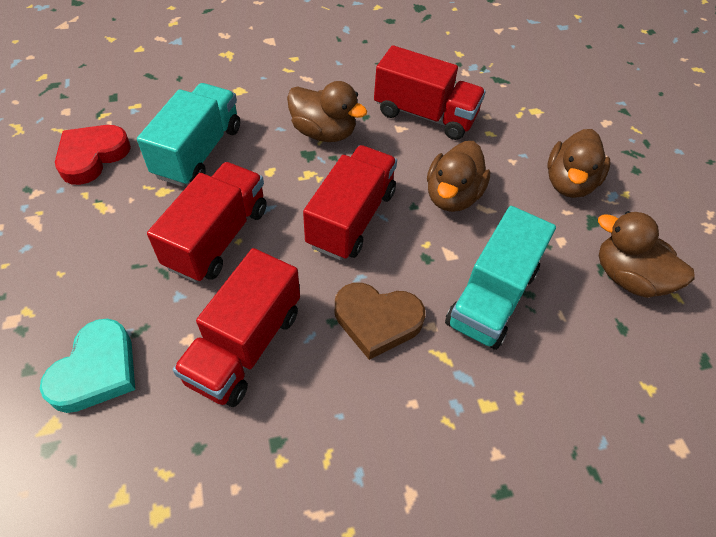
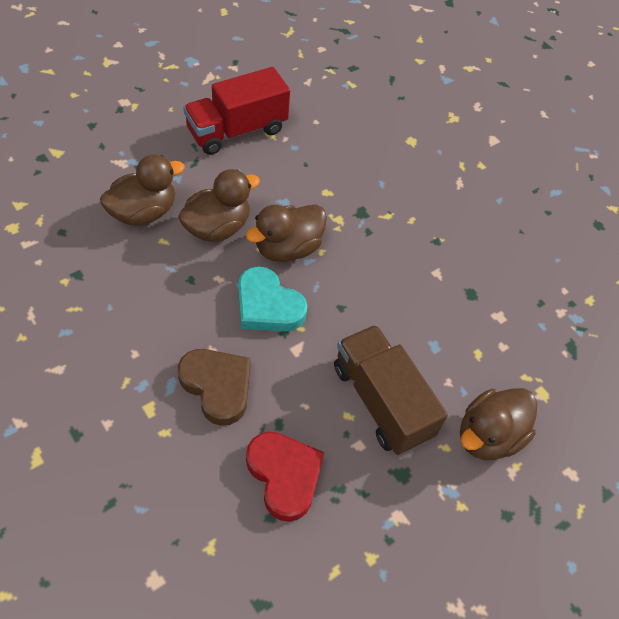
brown truck: none = 0 -> [334,325,448,455] = 1
red truck: [147,162,267,283] [173,248,300,407] [303,145,397,260] [374,45,486,140] = 4 -> [183,67,290,155] = 1
turquoise truck: [137,83,240,187] [445,206,556,350] = 2 -> none = 0

